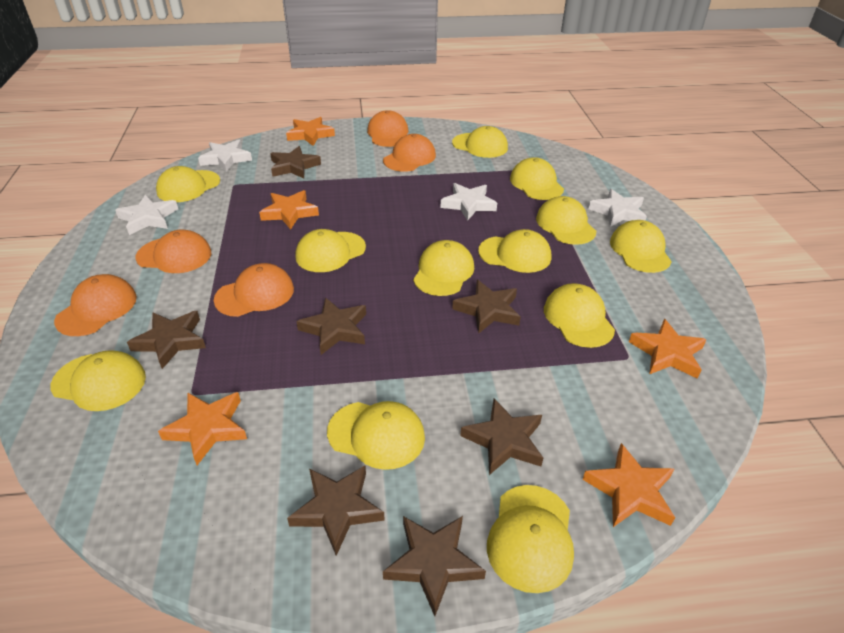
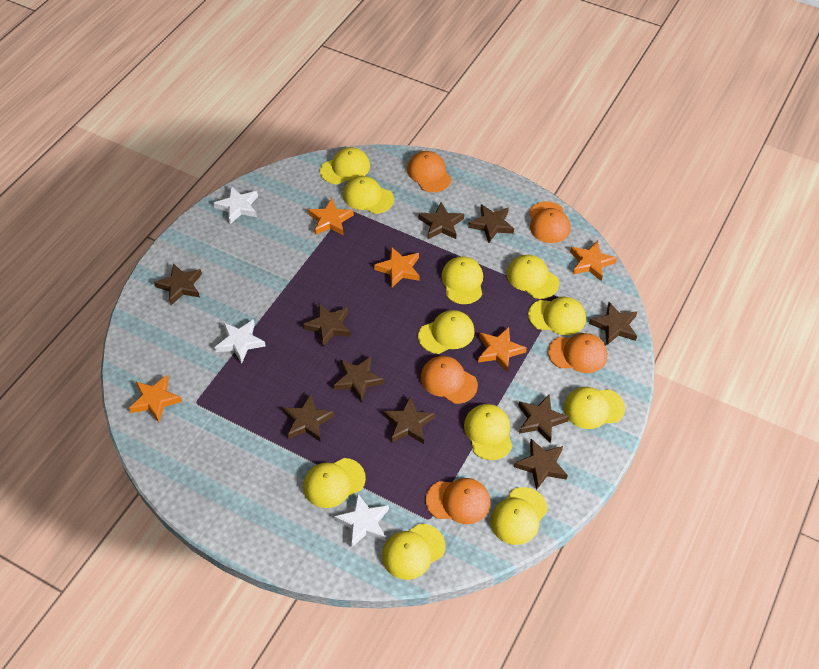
brown star: [127,311,206,369] [270,146,321,179] [287,466,385,556] [296,297,366,355] [383,516,486,616] [452,280,521,334] [460,399,543,475] = 7 -> [154,263,202,305] [282,394,335,441] [303,304,351,347] [333,356,385,402] [383,397,435,444] [419,202,464,239] [468,204,514,243] [514,439,568,490] [518,395,569,443] [589,302,637,345] = 10
white star: [115,195,178,235] [198,140,252,172] [440,183,497,221] [589,189,647,227] = 4 -> [214,186,258,224] [215,319,266,364] [334,494,389,548] = 3
yellow cap: [51,350,146,411] [156,166,220,202] [295,229,366,272] [327,401,425,470] [413,240,474,296] [452,126,508,158] [478,229,551,273] [487,485,574,593] [510,157,564,200] [536,196,596,245] [544,283,615,348] [610,220,672,273] = 12 -> [303,458,366,508] [320,147,370,184] [343,176,394,214] [382,524,445,580] [418,310,475,354] [441,256,483,304] [464,404,512,460] [490,487,548,545] [507,255,559,299] [528,297,586,335] [564,387,625,429] = 11

